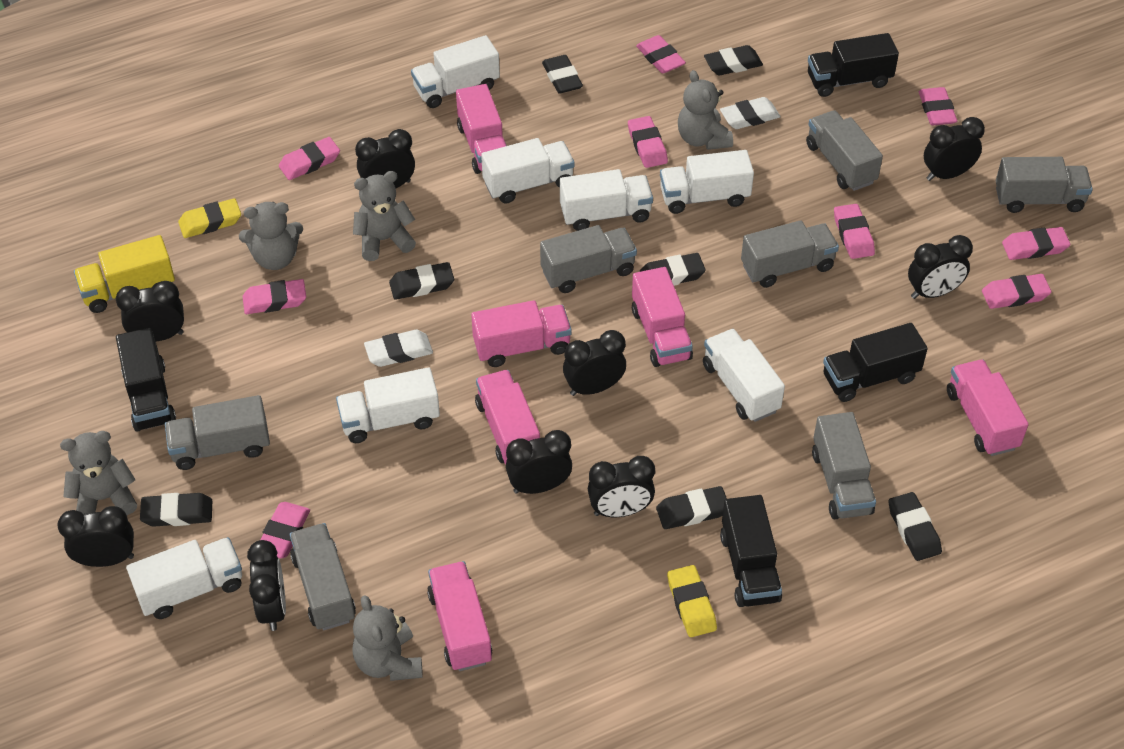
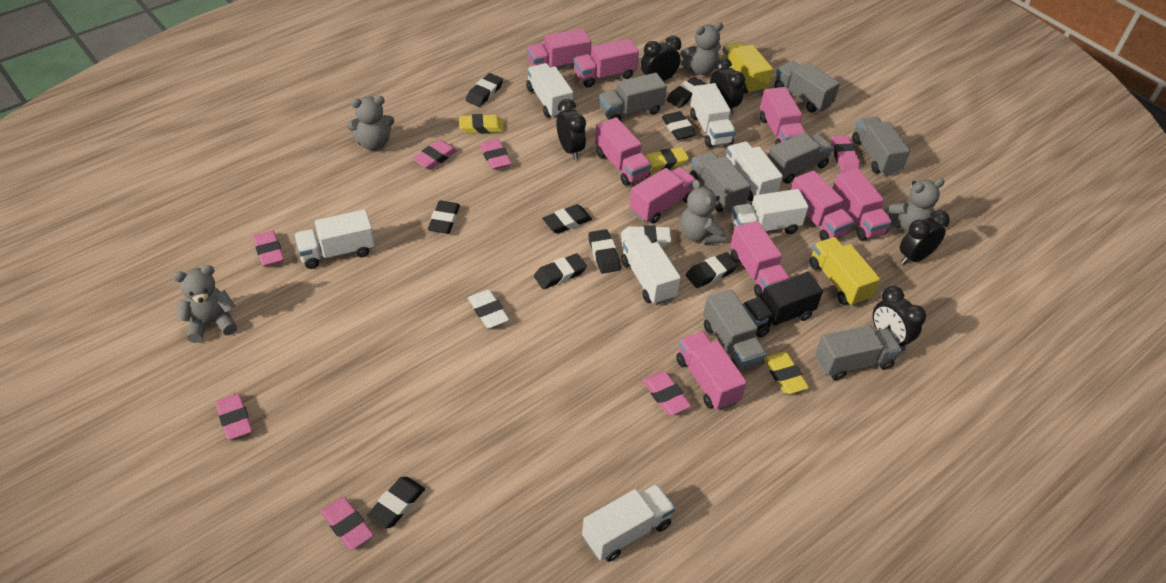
black clock: [57,506,134,567] [116,281,184,341] [247,540,286,631] [355,129,415,188] [506,430,572,494] [563,330,626,396] [588,456,655,517] [908,235,973,299] [924,117,985,181] = 9 -> [556,99,586,160] [641,36,681,81] [710,58,745,115] [873,286,926,351] [900,210,950,265] = 5
black eraser: [140,493,212,527] [389,262,454,300] [542,55,583,94] [639,253,706,286] [656,486,727,529] [704,45,763,75] [888,492,942,561] = 7 -> [367,477,425,529] [428,201,460,234] [466,73,503,107] [534,253,587,289] [542,204,592,234] [588,229,621,274] [662,111,697,140] [667,77,706,108] [686,252,738,288] = 9
black truck: [116,327,176,432] [720,495,782,607] [808,33,899,97] [823,323,928,402] = 4 -> [742,272,823,338] = 1
pink eraser: [243,279,306,314] [260,502,310,558] [279,137,340,180] [628,116,668,168] [636,35,686,74] [834,204,875,259] [919,87,957,125] [982,274,1051,309] [1002,227,1070,260] = 9 -> [215,393,252,440] [253,230,284,266] [321,497,373,550] [412,140,458,170] [480,139,512,169] [642,371,691,415] [831,135,860,172] = 7
pink truck: [427,561,492,671] [456,84,507,174] [471,300,572,367] [475,370,540,464] [632,267,693,367] [947,359,1029,456] = 6 -> [527,29,591,68] [574,38,639,88] [595,117,652,186] [629,167,695,224] [676,331,747,411] [730,221,790,297] [760,87,806,145] [791,171,854,241] [833,169,892,241] = 9
yellow eraser: [178,198,241,238] [667,565,717,637] = 2 -> [459,114,504,134] [645,147,689,173] [764,352,809,394] = 3
yellow truck: [74,235,175,313] = 1 -> [722,42,773,94] [809,237,880,307] = 2

